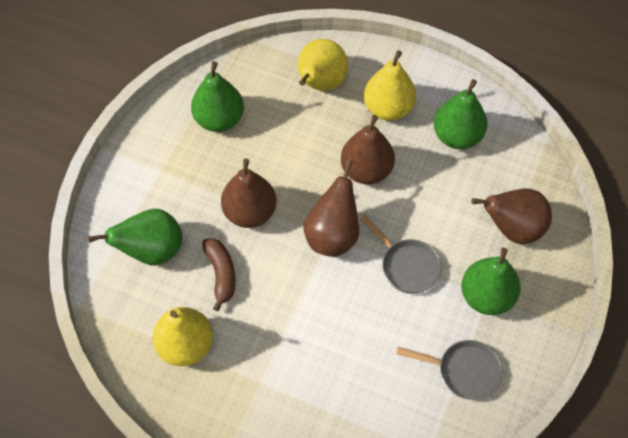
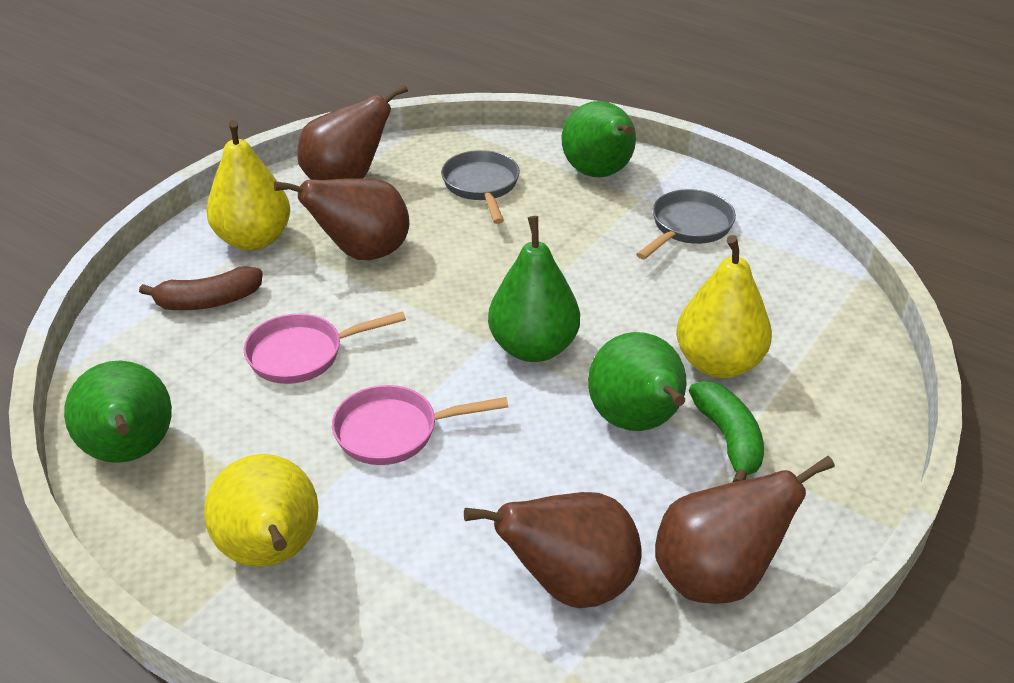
green banana: none = 0 -> [689,381,764,482] = 1
pink pan: none = 0 -> [244,311,406,384] [332,385,508,465] = 2

